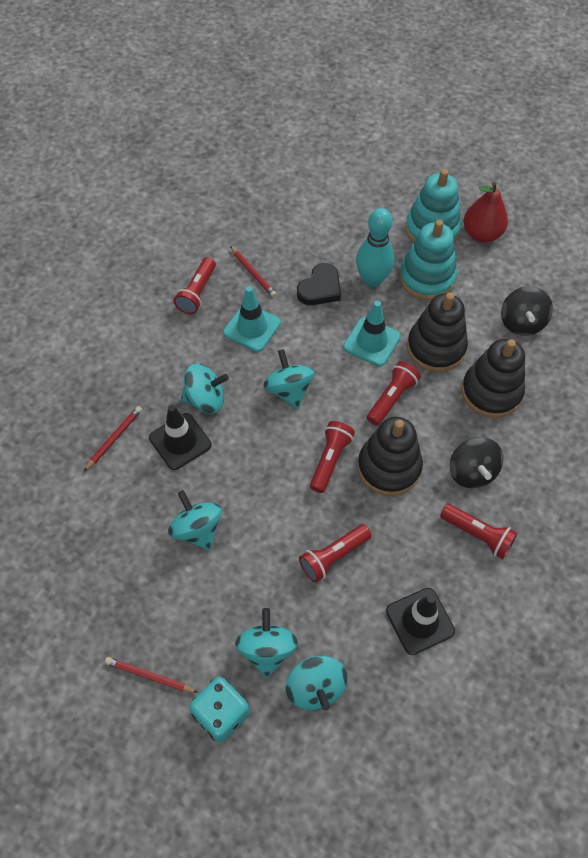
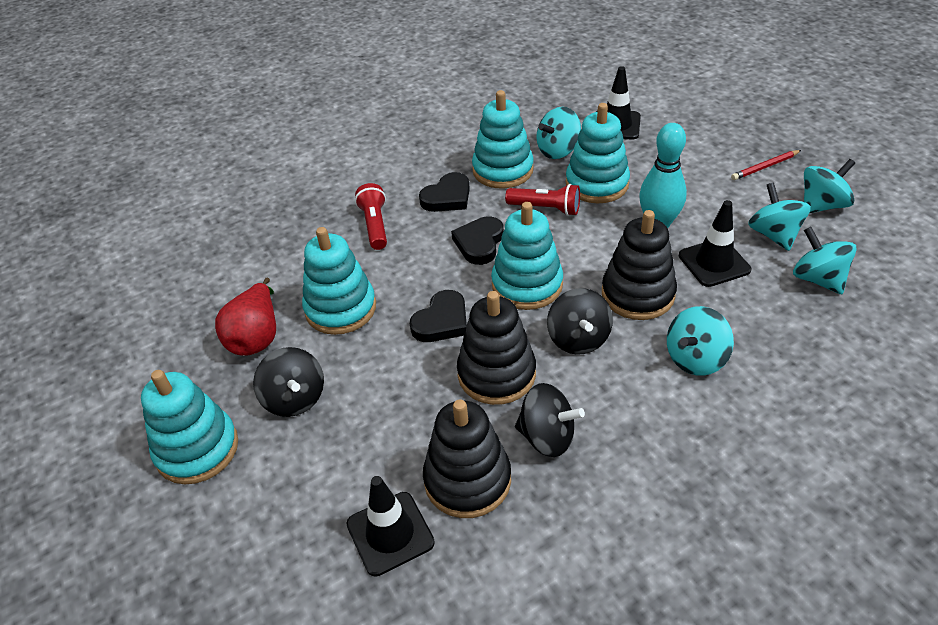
black heart: [297,263,341,305] = 1 -> [410,290,467,342] [419,172,470,212] [451,216,504,265] = 3
black spinning top: [450,437,503,488] [501,286,553,336] = 2 -> [253,347,324,417] [515,383,585,457] [547,288,613,355] = 3
black traffic cone: [149,405,212,470] [386,588,455,655] = 2 -> [346,476,435,577] [596,66,641,140] [679,200,751,287] = 3
red flashlight: [174,257,216,314] [299,524,372,583] [310,421,355,493] [367,361,421,426] [440,504,517,559] = 5 -> [355,183,387,250] [505,184,580,216] = 2
red pencil: [84,406,142,471] [105,657,198,693] [230,246,277,297] = 3 -> [731,150,801,180] = 1
turquoise dice: [189,677,250,743] = 1 -> none = 0
turquoise stacking toy: [399,220,457,300] [405,169,461,243] = 2 -> [141,370,238,484] [302,227,376,335] [472,90,534,189] [491,202,563,310] [566,103,630,203] = 5
turquoise traffic cone: [223,286,281,352] [343,301,401,366] = 2 -> none = 0

